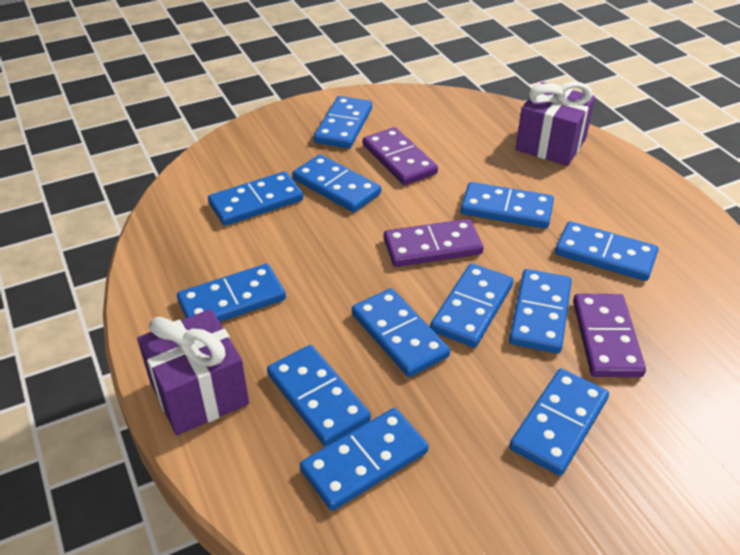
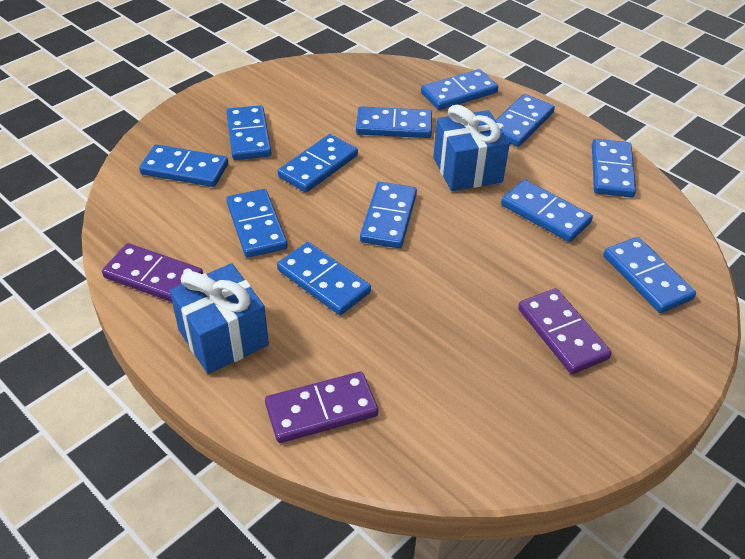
blue gift: none = 0 -> [170,263,269,374] [433,104,510,191] = 2
purple gift: [137,309,249,435] [515,82,595,166] = 2 -> none = 0

